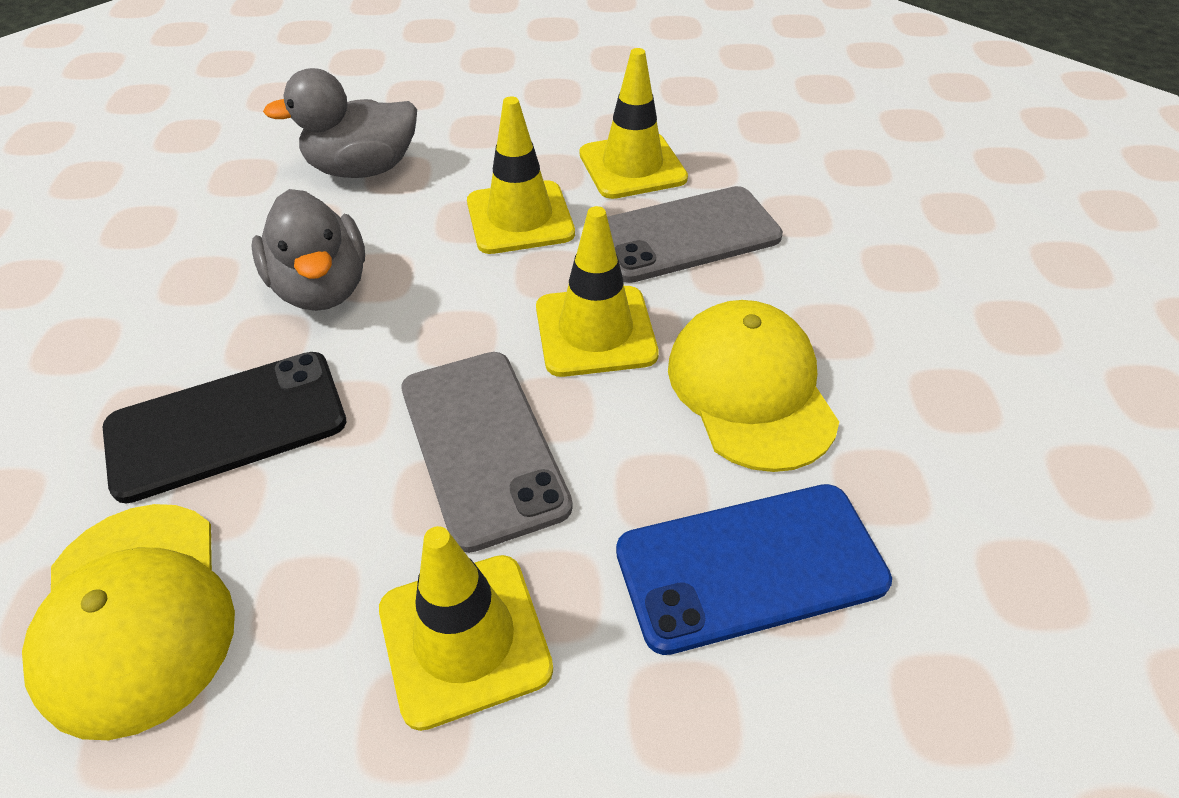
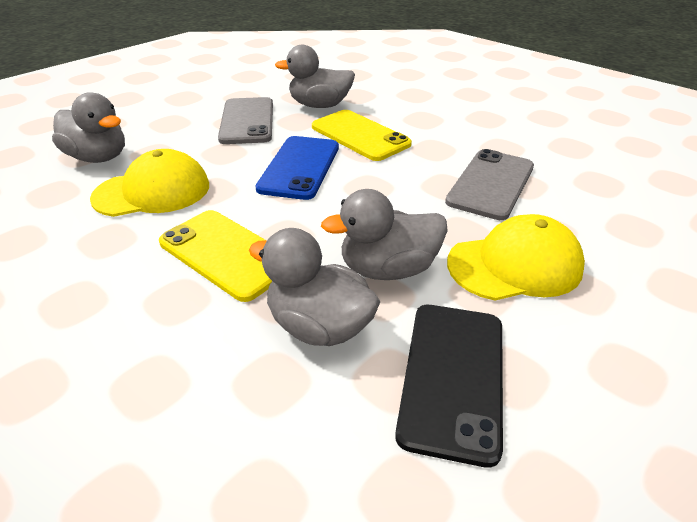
grey duck: [251,189,365,311] [263,68,417,178] = 2 -> [52,92,125,163] [249,228,380,346] [275,45,355,108] [321,189,448,280] = 4
yellow phone: none = 0 -> [159,210,272,302] [312,110,412,161] = 2
yellow traffic cone: [379,526,553,731] [467,96,575,254] [536,206,659,377] [580,48,688,199] = 4 -> none = 0

